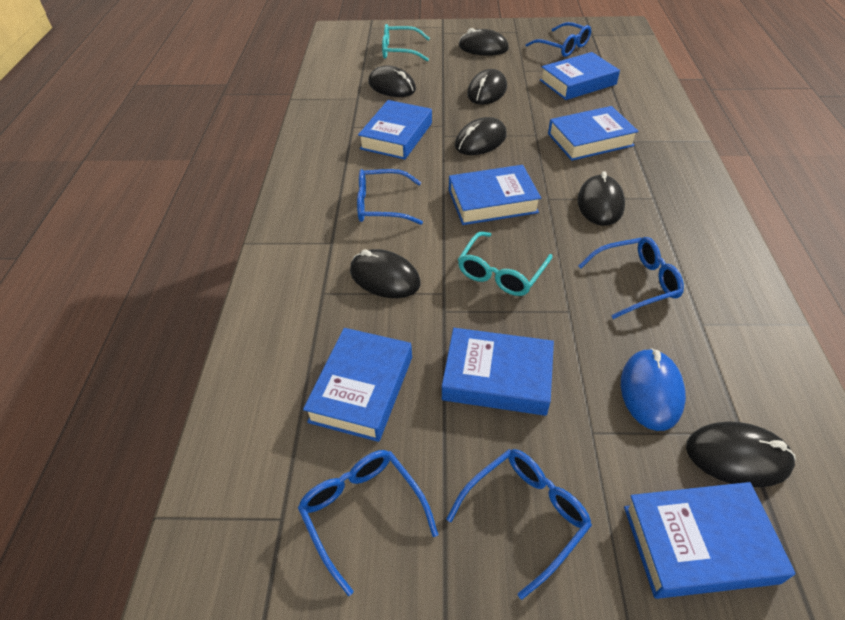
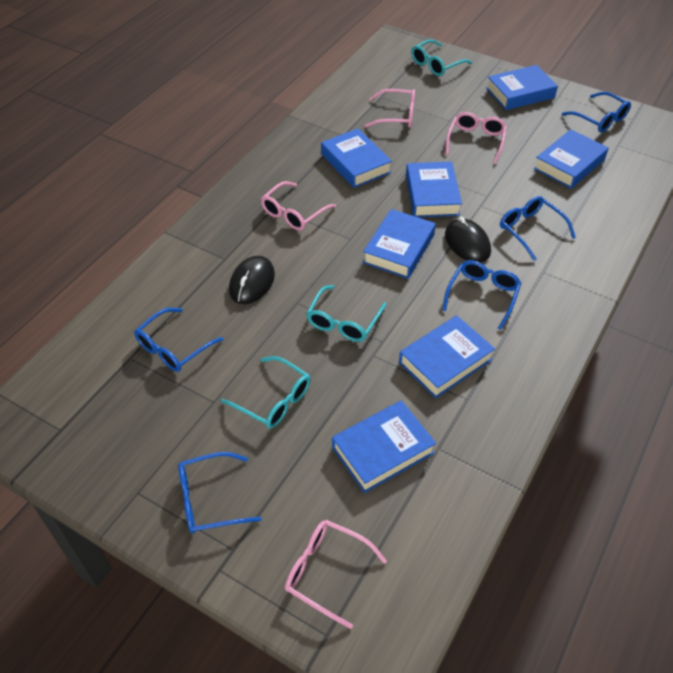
black mouse: [350,249,421,298] [368,65,416,97] [455,117,507,155] [459,28,509,56] [467,69,507,105] [577,171,625,226] [686,421,795,487] = 7 -> [229,256,275,304] [445,217,491,262] = 2
blue mouse: [621,348,686,431] = 1 -> none = 0
pink glasses: none = 0 -> [261,181,336,231] [285,520,387,629] [365,89,415,128] [445,112,507,164] = 4
turquoise glasses: [382,24,430,62] [458,232,553,296] = 2 -> [221,356,311,429] [306,285,386,342] [411,39,472,76] = 3

